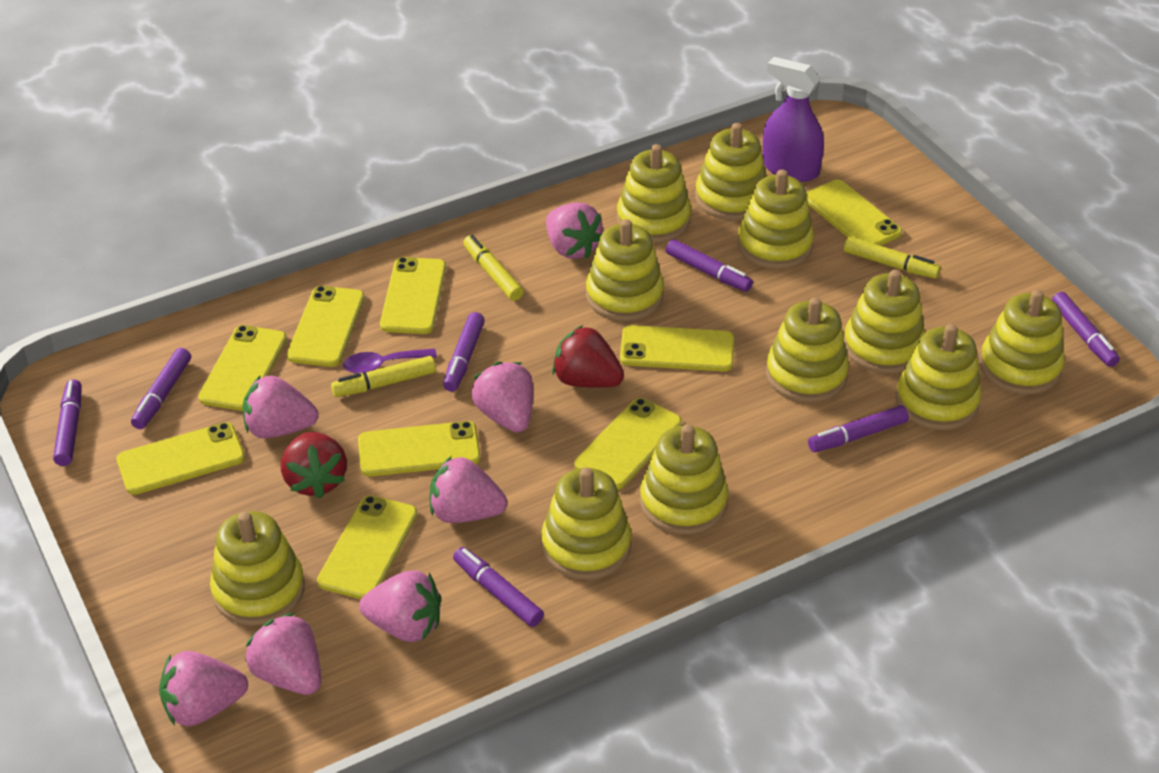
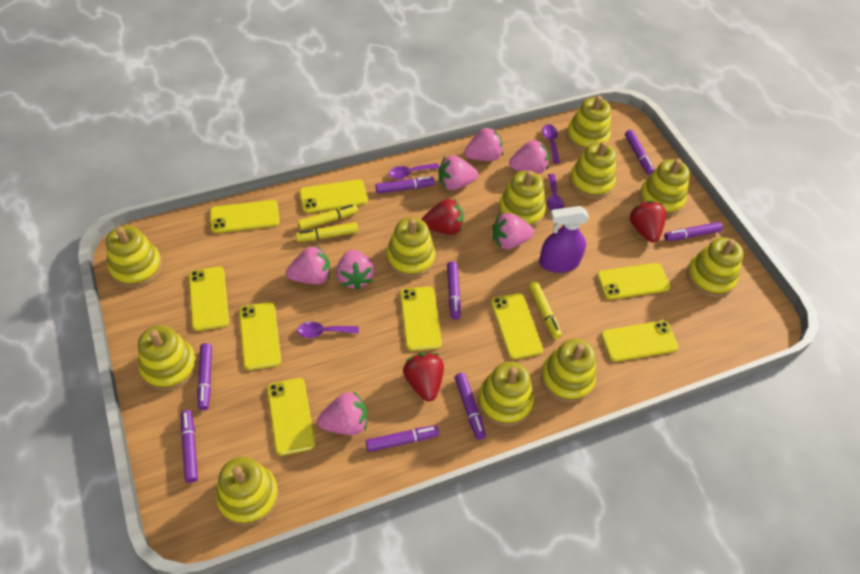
purple marker: [53,379,82,466] [131,348,191,429] [443,312,485,392] [453,547,544,627] [666,239,753,292] [808,405,909,452] [1052,292,1120,367] = 7 -> [181,410,198,483] [197,343,212,410] [366,425,439,452] [375,176,435,194] [447,261,461,320] [454,373,486,440] [625,130,655,175] [664,222,723,241] = 8
purple spoon: [343,348,437,374] = 1 -> [297,322,359,338] [389,163,439,179] [542,124,560,163] [547,174,564,210] = 4
red strawberry: [281,432,347,499] [552,325,624,388] = 2 -> [403,353,444,402] [422,199,464,235] [629,201,666,243] = 3

